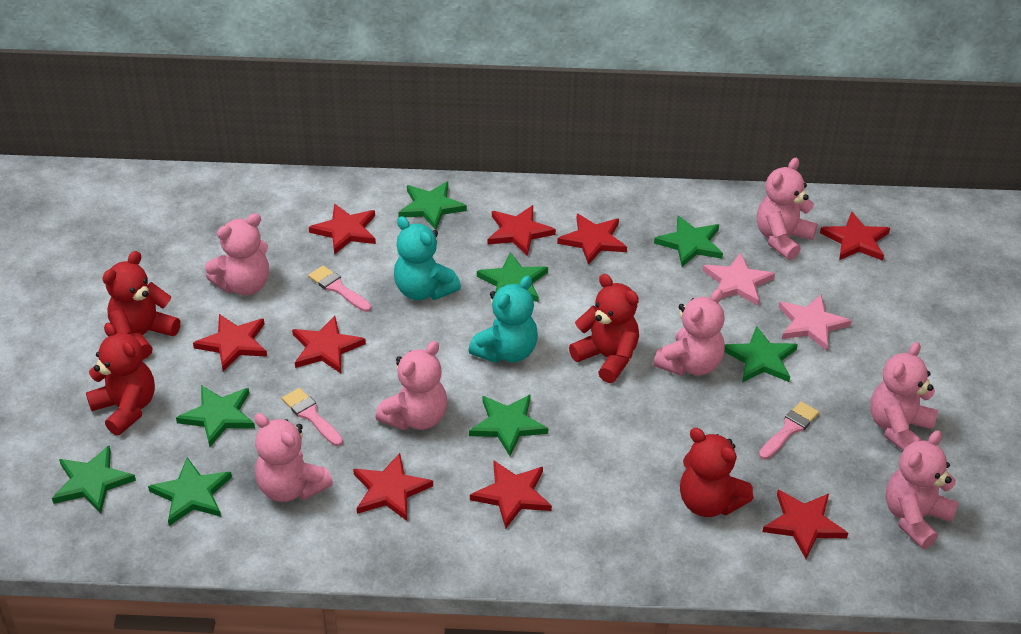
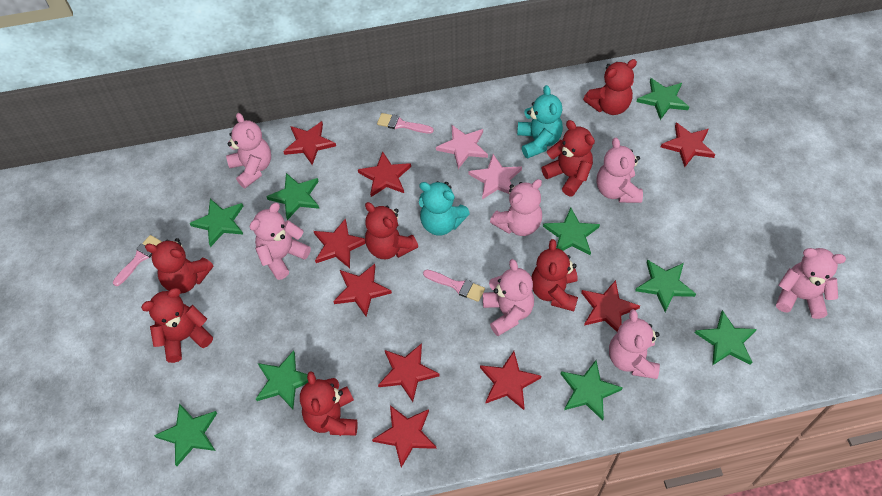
green star: [52,446,136,514] [148,457,232,526] [176,385,255,447] [398,182,467,230] [469,394,548,456] [477,252,548,302] [654,216,723,267] [724,326,798,383] = 8 -> [154,403,217,466] [189,199,243,247] [256,350,308,409] [266,173,319,220] [543,208,600,255] [561,360,623,420] [635,260,696,312] [637,78,689,120] [695,310,757,366] = 9
red teddy bear: [86,323,155,436] [102,251,180,360] [569,274,639,383] [680,428,754,517] = 4 -> [141,288,213,363] [145,238,213,294] [300,371,358,436] [365,202,418,259] [532,239,578,311] [542,120,595,196] [583,59,637,115] = 7

